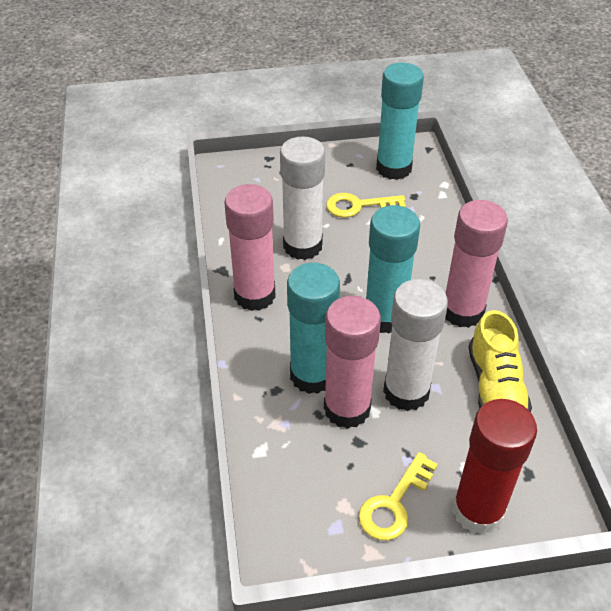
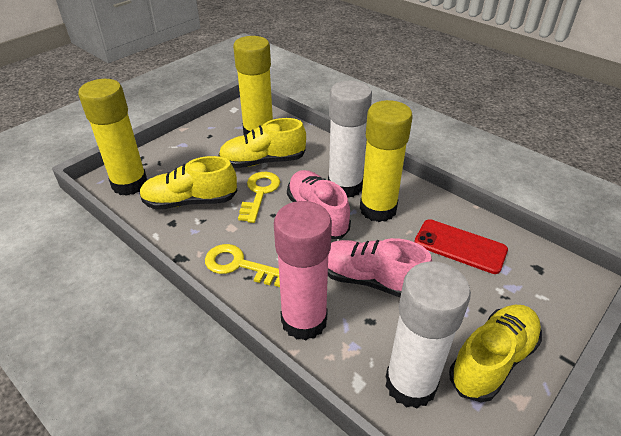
pink glue stick: [224,184,276,311] [324,296,381,429] [445,200,508,328] = 3 -> [274,201,332,341] = 1
pink shoe: none = 0 -> [287,170,351,239] [328,238,433,297] = 2
red glue stick: [452,399,537,535] = 1 -> none = 0
red phone: none = 0 -> [414,219,508,274] = 1
turquoise glue stick: [287,263,340,394] [366,205,420,334] [376,63,424,180] = 3 -> none = 0
yellow glue stick: none = 0 -> [78,79,147,196] [233,36,273,135] [360,100,413,222] = 3
yellow shoe: [468,310,532,412] = 1 -> [139,156,237,210] [218,118,306,168] [449,305,542,402] = 3

